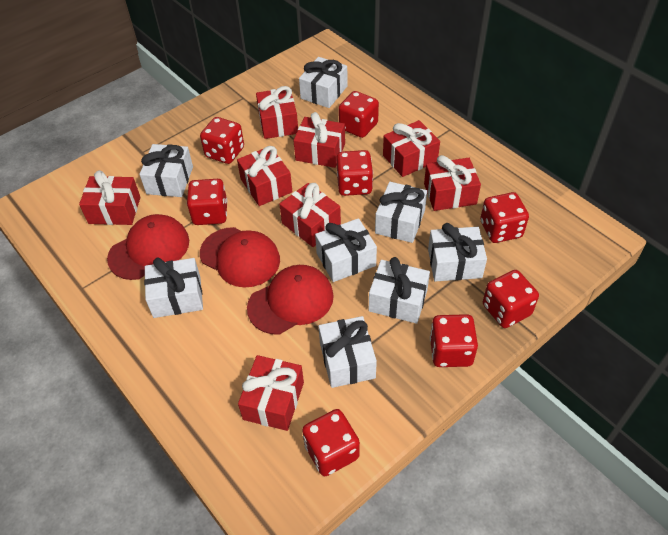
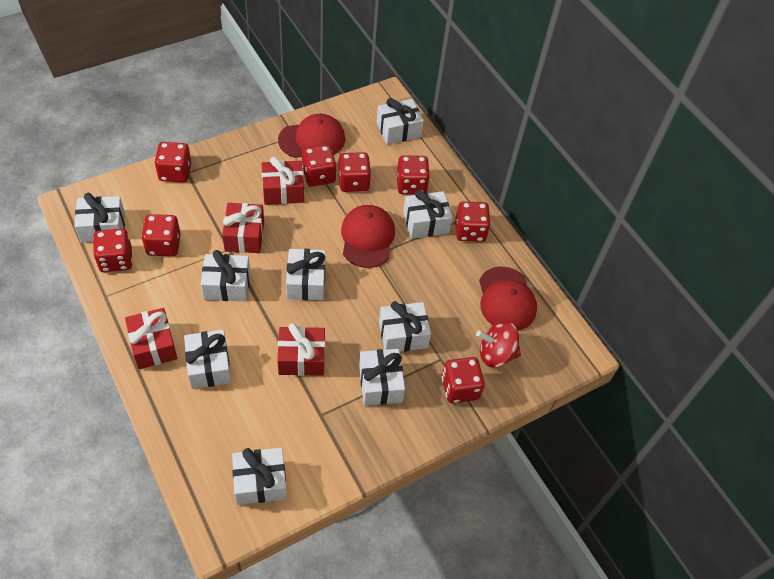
red gift: [79,170,140,225] [237,146,292,206] [238,355,304,431] [256,86,298,139] [279,183,341,247] [293,112,345,168] [383,120,440,177] [424,155,481,211] = 8 -> [125,308,177,369] [222,203,264,253] [262,157,304,205] [277,323,325,376] = 4
red spinning top: none = 0 -> [476,321,521,368] = 1
white gift: [139,144,193,197] [144,257,203,318] [299,57,348,108] [315,218,377,282] [319,316,377,388] [369,257,430,324] [375,182,427,243] [428,223,487,282] = 8 -> [74,193,125,243] [184,330,231,389] [201,250,250,301] [232,448,287,505] [286,249,326,300] [359,349,405,406] [376,98,424,145] [379,301,431,352] [403,190,453,239] = 9

